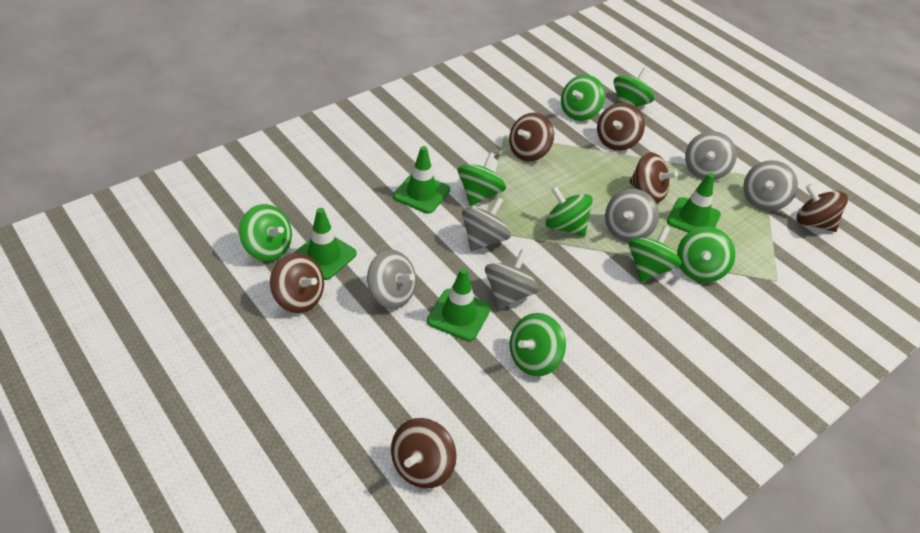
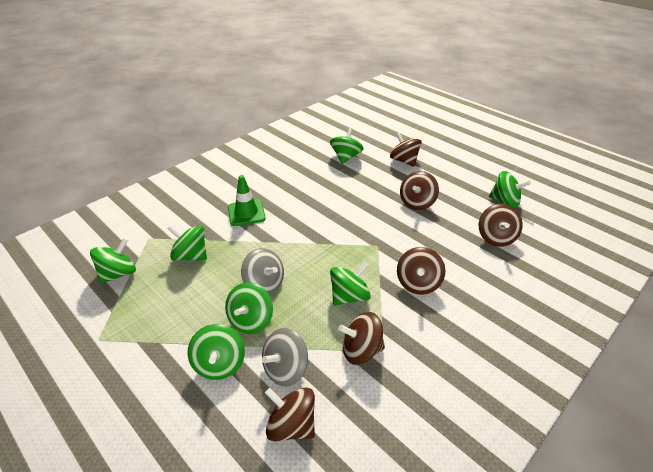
green spinning top: [239,204,292,261] [458,152,506,206] [510,313,566,376] [546,186,593,237] [561,75,605,121] [614,68,654,107] [629,225,681,282] [677,227,735,282] = 8 -> [90,238,136,284] [167,225,207,260] [188,324,245,380] [225,282,273,334] [330,128,363,164] [330,262,371,306] [489,171,531,208] = 7
green traffic cone: [294,208,357,280] [393,146,450,214] [427,268,491,341] [667,173,721,233] = 4 -> [228,175,266,226] = 1
grey spinning top: [367,250,416,309] [462,197,511,251] [485,249,539,309] [605,189,659,242] [685,131,737,180] [743,160,798,211] = 6 -> [241,248,284,295] [262,328,308,387] = 2

